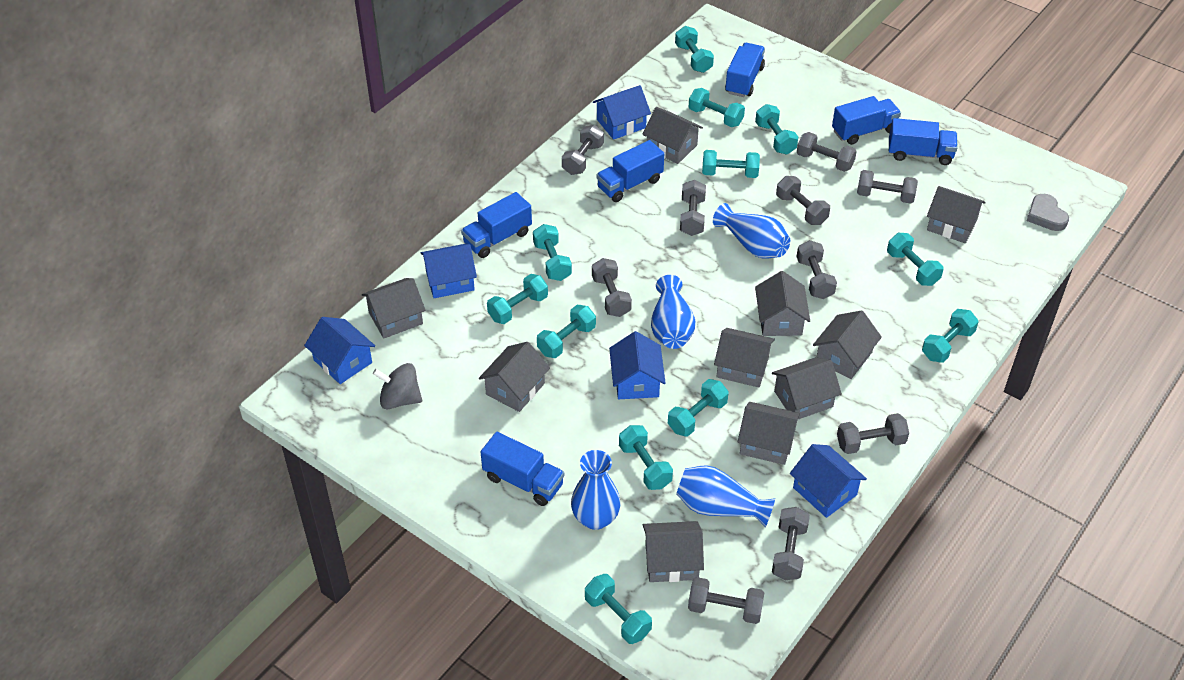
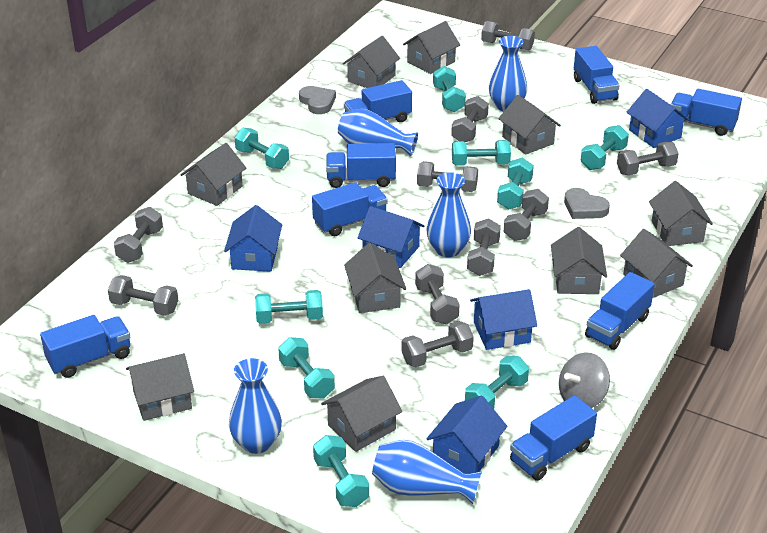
blue truck: [461,192,532,258] [481,432,564,506] [596,140,664,202] [725,43,765,97] [832,96,901,145] [889,118,958,165] = 6 -> [40,315,130,378] [312,182,388,236] [326,143,396,188] [344,80,412,122] [510,395,597,481] [574,46,620,104] [585,272,655,350] [671,89,742,136] = 8
blue vase: [571,450,621,530] [651,275,695,349] [676,465,775,527] [713,203,790,258] = 4 -> [229,358,282,454] [338,109,418,156] [372,440,482,504] [427,172,471,257] [489,36,527,112] = 5
grey heart: [1027,194,1069,231] = 1 -> [299,86,336,114] [564,188,610,219] = 2
turquoise dumbbell: [487,274,548,324] [533,224,572,281] [537,305,596,358] [585,574,652,644] [619,425,673,490] [668,379,729,436] [675,26,714,73] [689,88,745,127] [702,150,760,178] [755,104,798,154] [887,233,944,286] [922,309,979,363] = 12 -> [235,128,289,169] [255,290,323,324] [278,337,335,399] [313,435,369,507] [433,66,466,112] [452,140,511,166] [465,356,529,409] [497,157,534,210] [581,125,629,170] = 9

